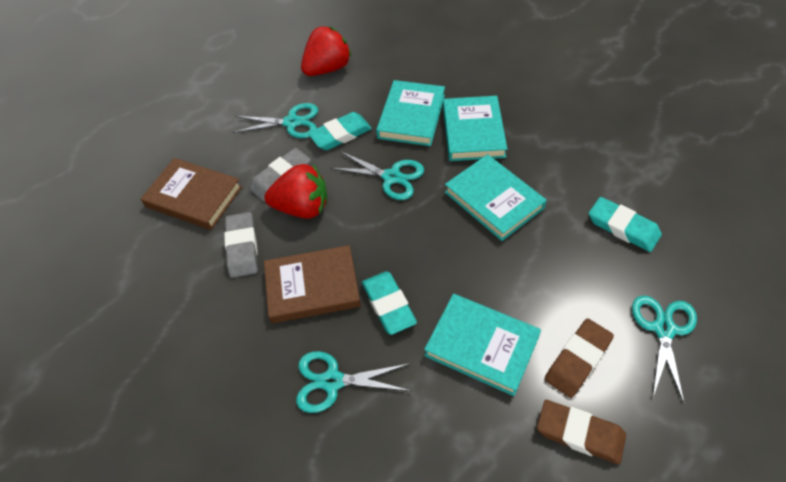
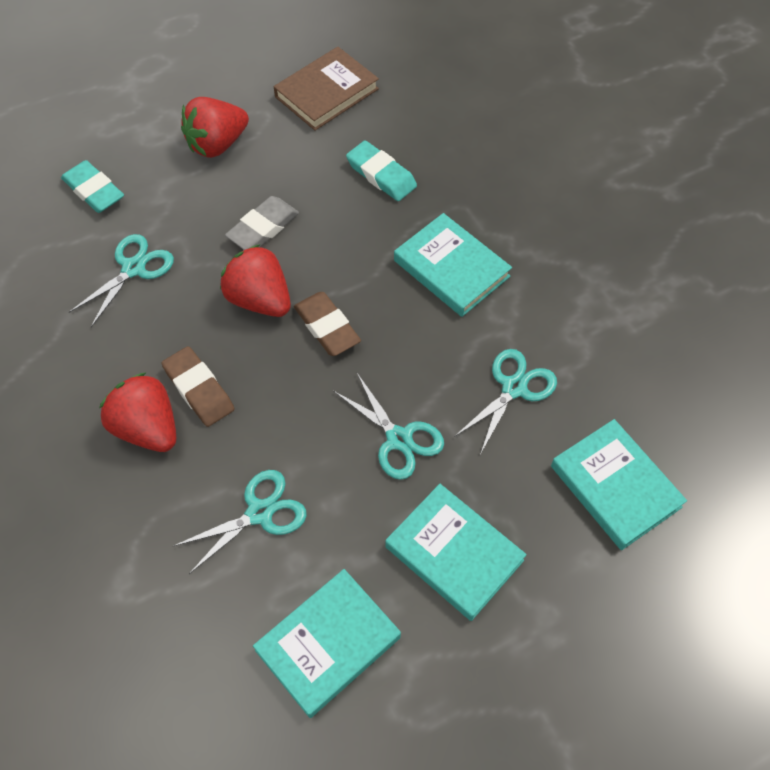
brown book: [141,158,242,230] [264,245,361,323] = 2 -> [274,47,379,131] = 1
grey eraser: [224,212,258,278] [249,148,311,202] = 2 -> [225,196,299,250] = 1
red strawberry: [264,164,327,219] [301,26,352,76] = 2 -> [99,372,176,452] [181,97,249,158] [220,244,291,317] = 3
turquoise eraser: [308,112,372,150] [362,271,417,335] [589,197,662,252] = 3 -> [61,160,124,213] [346,140,417,201] = 2

